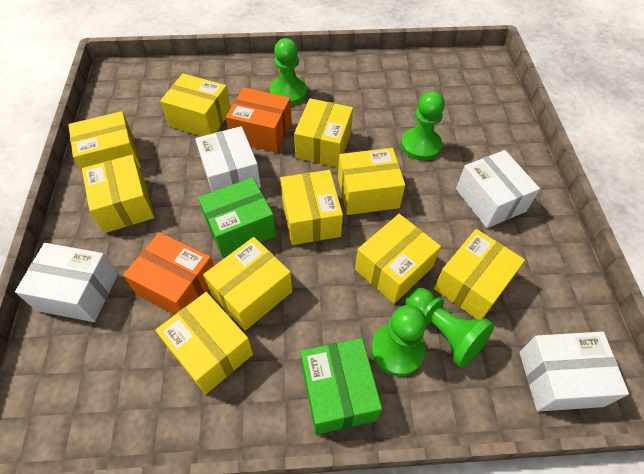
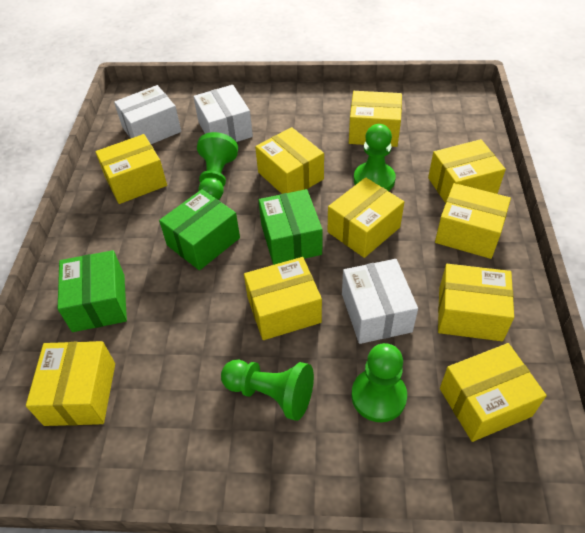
green box: [198,177,276,258] [301,338,382,435] = 2 -> [58,250,127,332] [159,189,240,270] [259,189,323,265] = 3
orange box: [123,232,214,315] [226,87,292,153] = 2 -> none = 0
white box: [15,243,118,322] [195,126,261,192] [456,150,540,228] [519,331,629,412] = 4 -> [114,85,181,144] [193,85,253,142] [342,259,418,344] = 3

